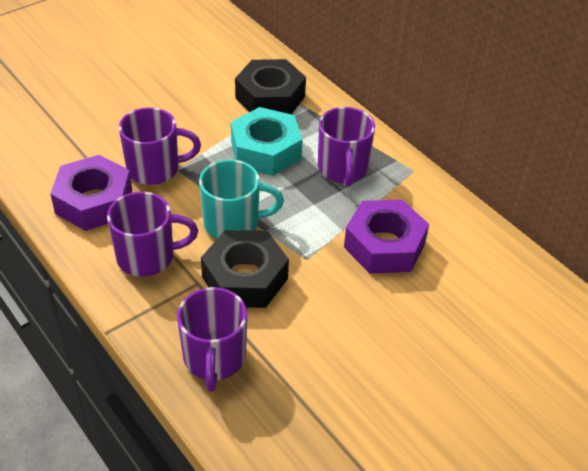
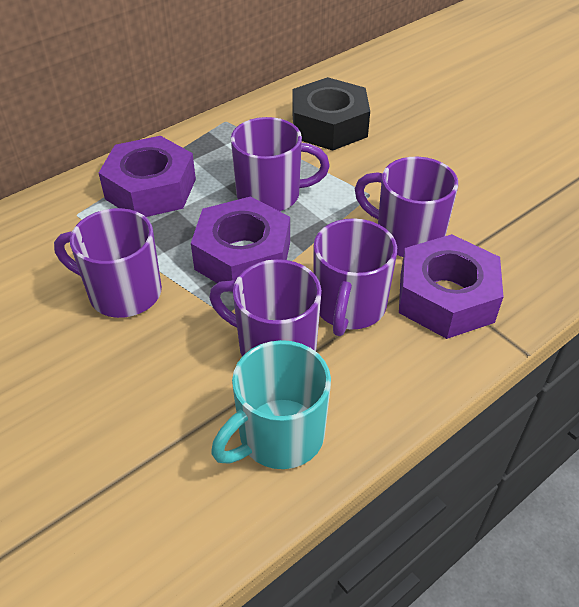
black nut: [201,230,289,308] [235,59,306,114] = 2 -> [293,77,370,151] = 1
purple mug: [107,192,198,277] [119,107,201,185] [177,287,247,392] [318,107,375,187] = 4 -> [54,208,162,318] [209,259,322,356] [231,117,330,211] [314,218,397,336] [355,157,458,257] = 5
purple nut: [50,155,132,231] [344,199,429,274] = 2 -> [99,136,196,217] [191,196,290,283] [399,234,504,339] = 3
turquoise nut: [231,107,303,176] = 1 -> none = 0

